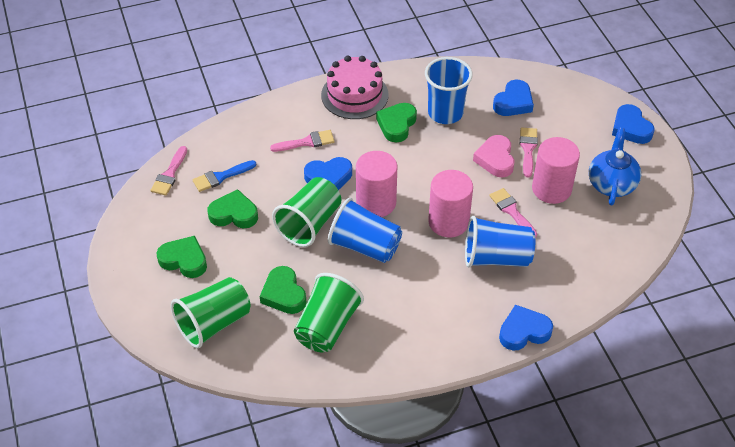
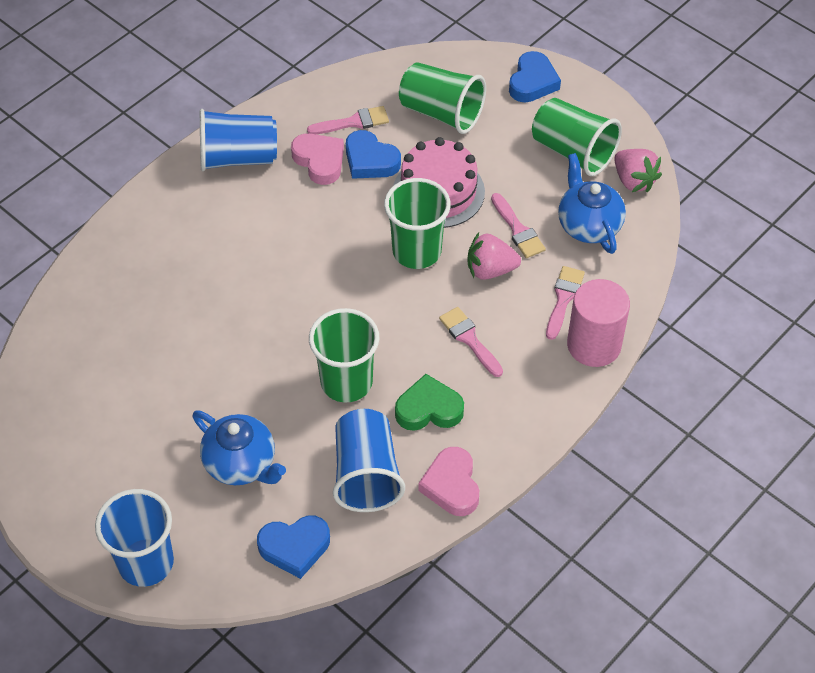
blue brush: [193,160,256,192] = 1 -> none = 0
blue heart: [304,157,352,190] [493,80,534,116] [499,305,553,350] [612,104,654,144] = 4 -> [257,515,330,579] [346,130,401,179] [509,51,561,102] = 3
blue teapot: [589,128,641,205] = 1 -> [192,410,286,485] [558,153,626,254] = 2
green cup: [171,277,250,348] [272,177,341,247] [294,273,364,352] = 3 -> [309,308,379,403] [384,178,451,269] [399,62,486,134] [532,98,622,176] = 4
green heart: [157,236,207,278] [208,189,258,228] [260,266,306,314] [376,103,417,143] = 4 -> [395,374,464,431] = 1
pink cylinder: [356,151,397,217] [428,170,473,237] [532,137,580,204] = 3 -> [567,279,630,367] = 1
pink heart: [473,135,515,178] = 1 -> [291,133,344,185] [418,447,479,516] = 2
pink strawberry: none = 0 -> [467,233,521,280] [614,149,662,192] = 2

